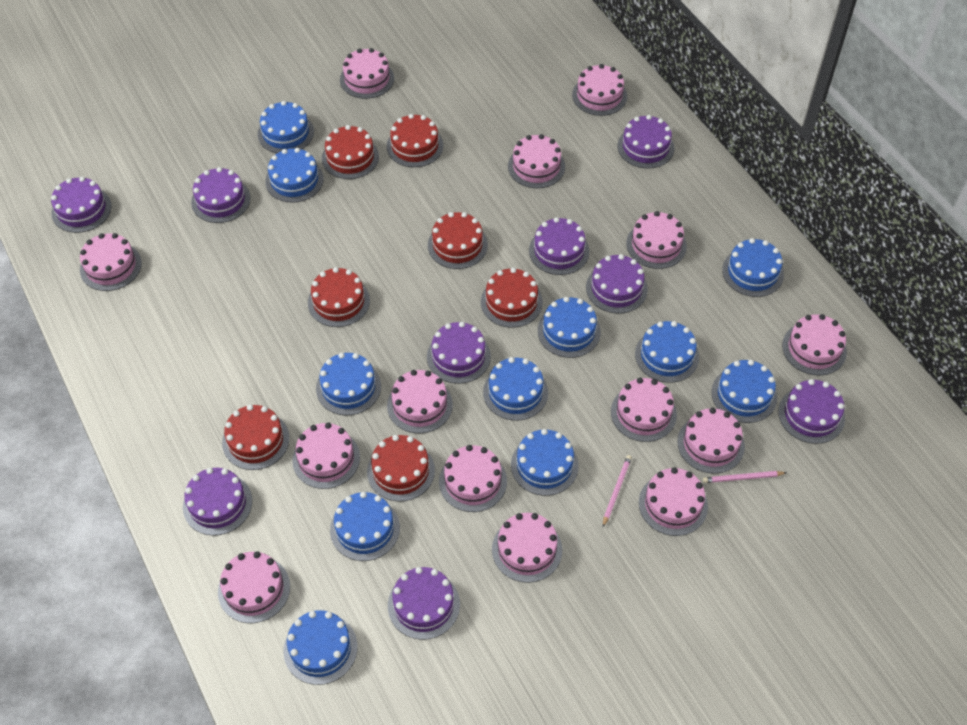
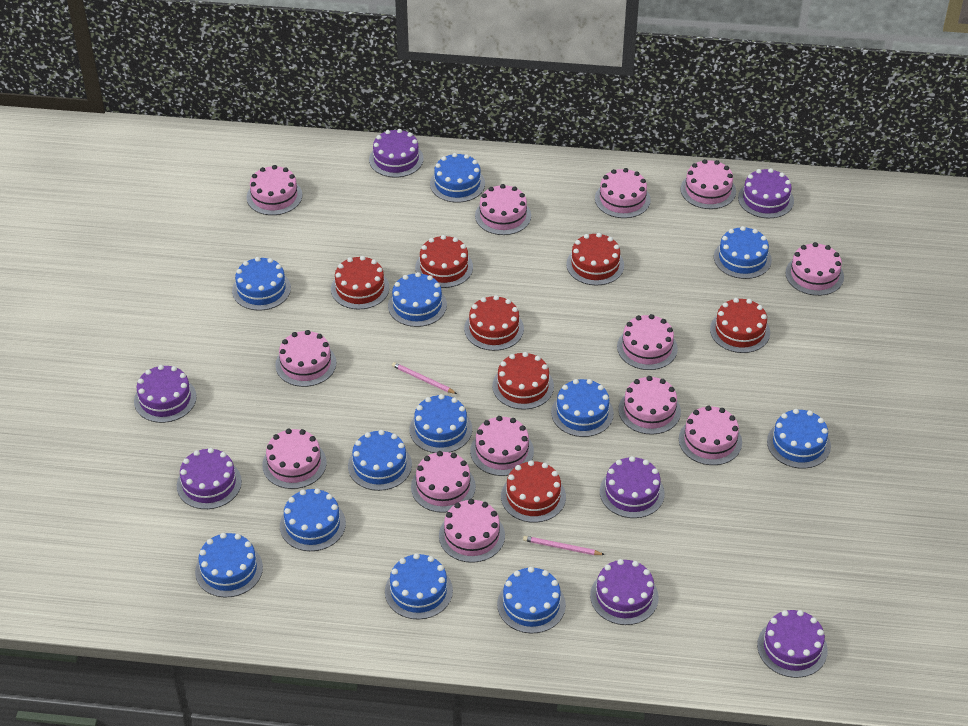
blue cake: [258,101,314,153] [265,148,324,203] [283,610,357,685] [316,353,381,415] [330,492,400,561] [483,357,548,421] [511,429,579,496] [538,297,601,358] [635,321,699,383] [711,360,777,423] [722,238,784,297] = 11 -> [195,533,263,597] [232,257,291,311] [280,488,346,551] [348,430,412,491] [385,553,453,620] [388,272,447,327] [410,394,472,453] [430,153,485,203] [497,567,566,633] [551,379,614,437] [714,226,772,279] [767,409,831,469] = 12
pink cake: [80,233,142,291] [218,551,290,623] [292,422,360,489] [340,48,394,99] [387,370,453,433] [439,445,507,512] [492,513,562,583] [508,134,565,188] [572,64,627,116] [611,378,677,442] [626,211,687,269] [639,467,708,536] [677,408,745,474] [782,314,847,376] = 14 -> [247,165,302,215] [262,429,327,489] [275,330,336,387] [411,451,476,513] [439,499,505,563] [470,416,534,476] [475,184,531,235] [595,168,651,218] [617,314,678,370] [618,376,681,435] [679,405,742,465] [681,159,736,209] [785,242,844,296] = 13
purple cake: [51,177,112,233] [183,468,252,536] [191,167,250,223] [388,567,460,640] [427,322,491,384] [529,217,589,275] [586,254,648,313] [618,115,674,169] [778,379,845,444] = 9 -> [134,365,197,423] [177,448,242,509] [369,129,424,177] [590,559,659,625] [600,456,665,518] [738,168,794,218] [757,610,828,678] = 7

